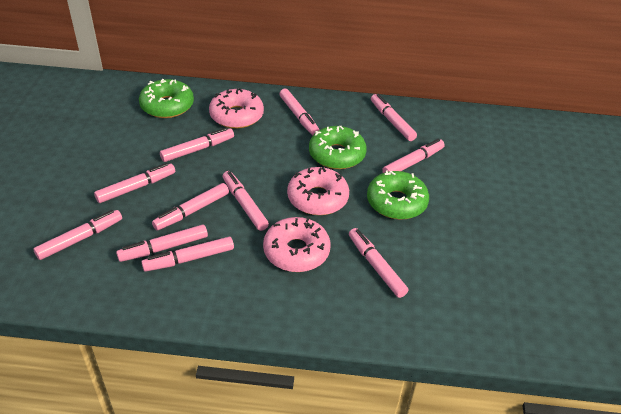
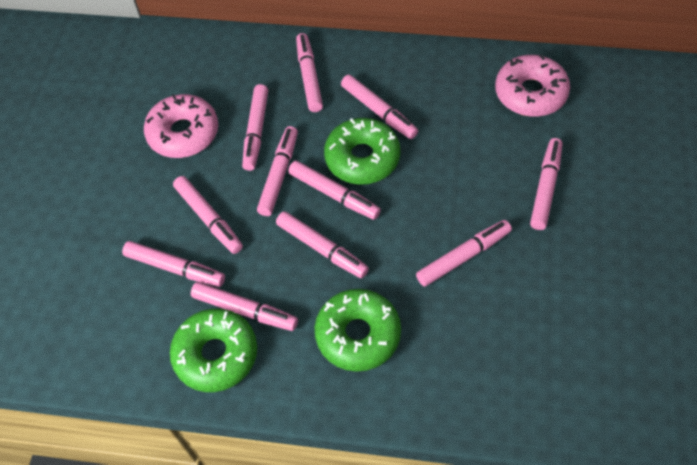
pink donut: [209,88,264,129] [263,217,331,272] [287,167,349,215] = 3 -> [144,94,218,158] [495,54,570,117] = 2

